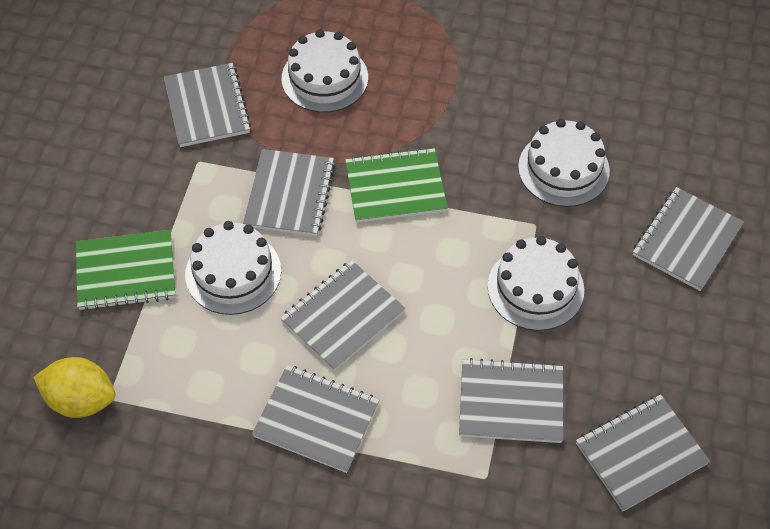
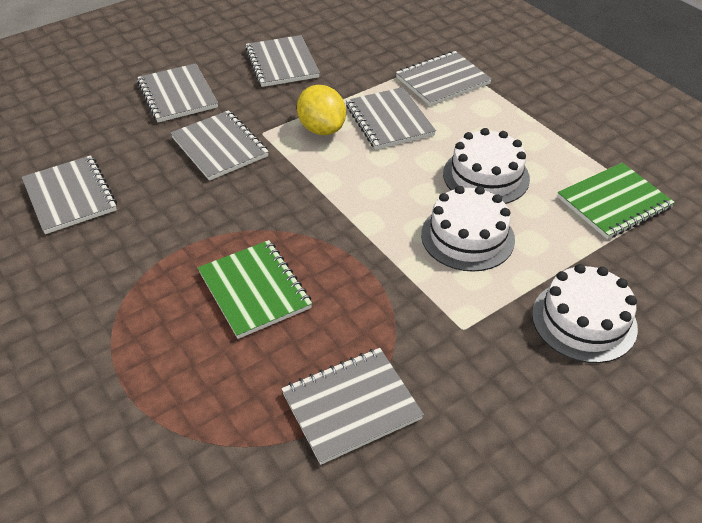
white cake: [185,221,281,315] [282,29,368,113] [487,236,584,331] [518,119,610,207] = 4 -> [421,186,515,272] [443,128,530,204] [532,264,638,363] = 3

